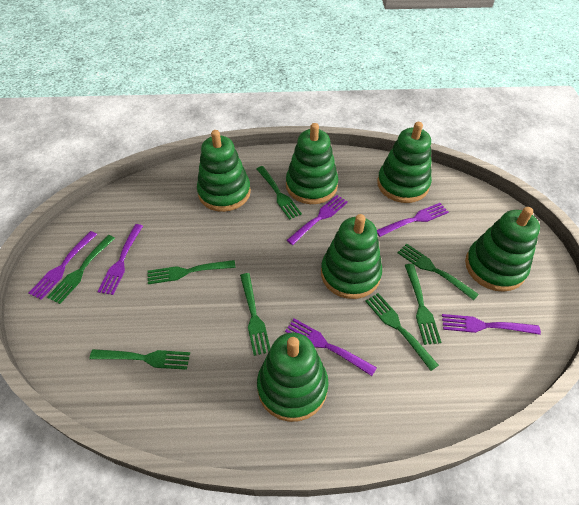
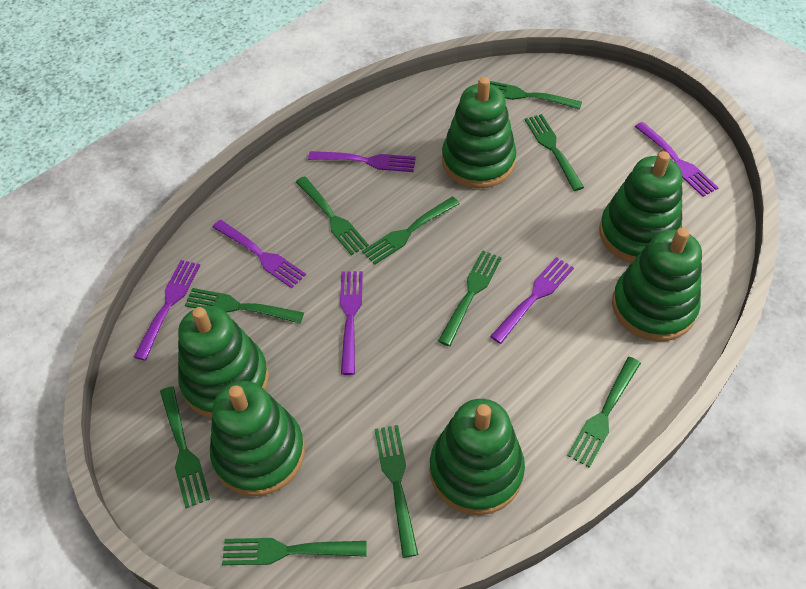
green fork: [47,235,115,304] [89,349,190,370] [148,260,236,284] [240,273,270,356] [257,166,302,220] [365,293,439,371] [397,244,479,300] [405,264,441,345] = 8 -> [160,386,210,508] [185,288,304,323] [222,538,367,565] [296,176,369,255] [362,196,460,265] [375,425,418,558] [438,250,502,346] [490,81,582,110] [525,114,584,191] [567,357,641,468] = 10

